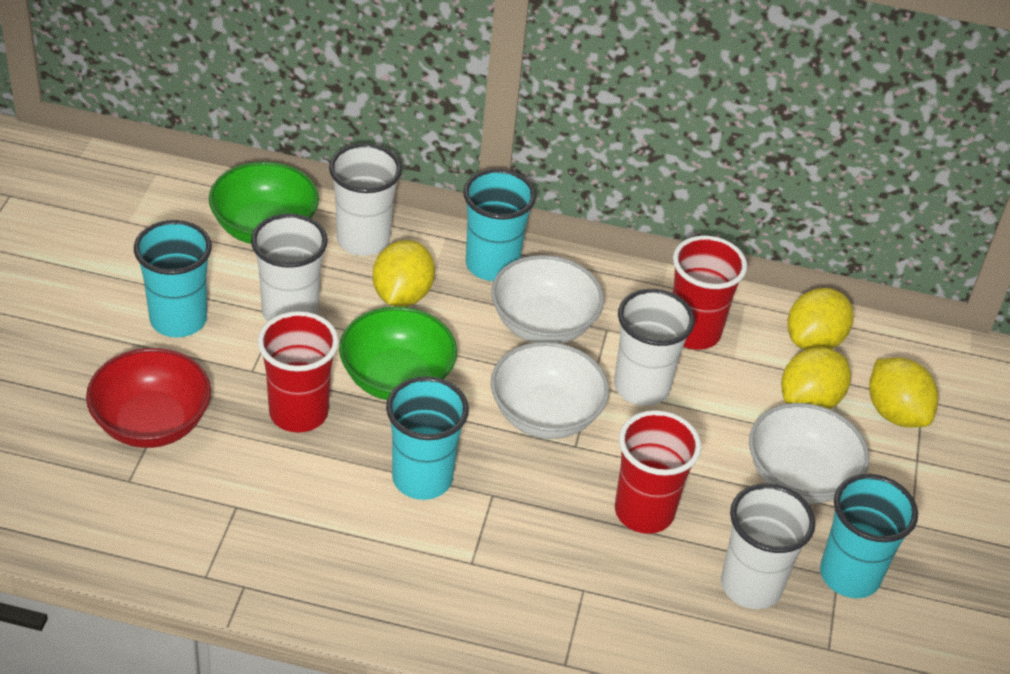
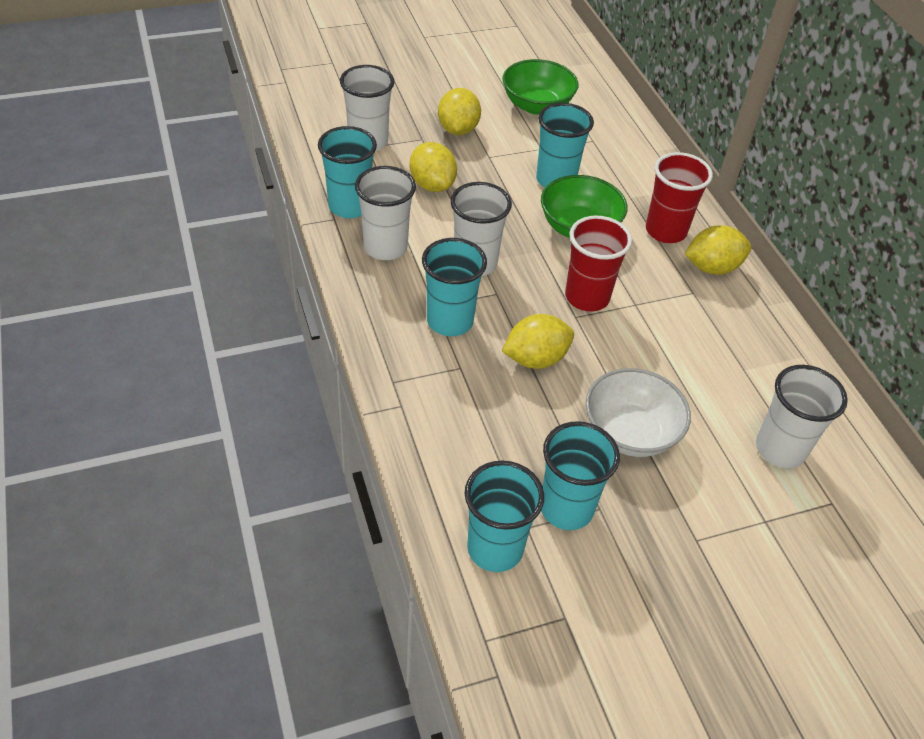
red bowl: [86,348,211,448] = 1 -> none = 0
red cup: [258,311,339,433] [615,410,701,534] [673,236,747,350] = 3 -> [565,215,632,311] [646,152,713,243] = 2
turquoise cup: [134,220,212,337] [386,376,469,500] [463,169,536,281] [820,474,918,598] = 4 -> [318,126,377,218] [422,238,487,336] [465,460,544,572] [536,103,594,187] [541,421,620,530] = 5
white bowl: [491,255,604,344] [491,342,609,439] [749,403,869,503] = 3 -> [586,368,691,457] = 1

